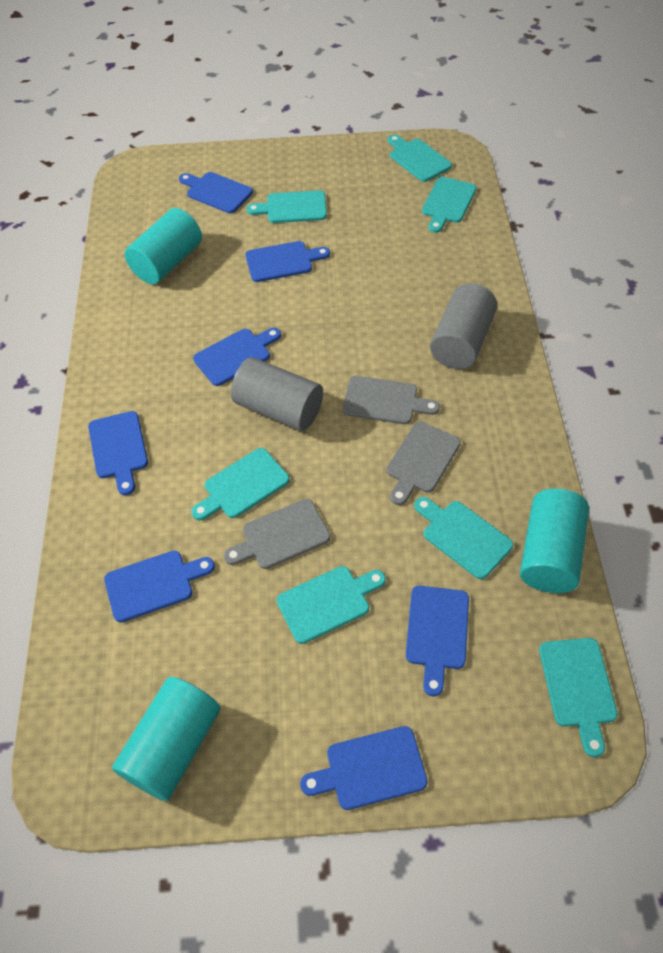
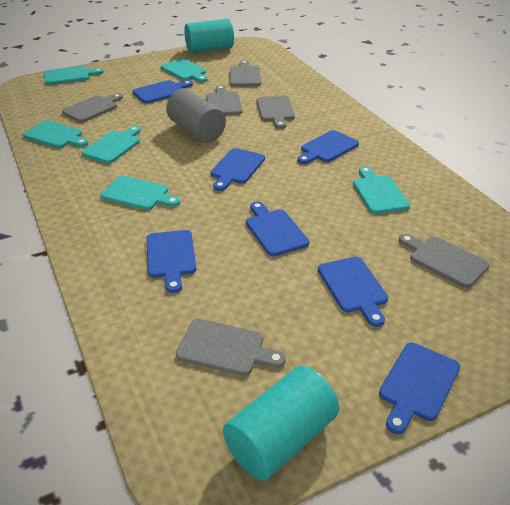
grey cutting board: [224,499,330,569] [342,376,440,424] [387,422,461,505] = 3 -> [62,93,123,122] [176,319,286,376] [206,85,242,115] [230,60,261,87] [257,96,295,129] [399,234,490,288] = 6
grey cylinder: [231,357,323,431] [430,283,497,369] = 2 -> [166,89,226,143] = 1
turquoise cutting board: [192,448,290,520] [247,190,327,223] [277,566,386,644] [388,134,452,182] [414,497,513,579] [422,177,476,233] [539,638,618,757] = 7 -> [23,120,88,148] [44,66,104,85] [82,126,141,164] [101,176,180,210] [161,58,207,82] [353,166,410,214] = 6
turquoise cylinder: [112,677,221,801] [124,208,202,284] [520,488,589,593] = 3 -> [184,19,234,53] [223,366,339,481] = 2

